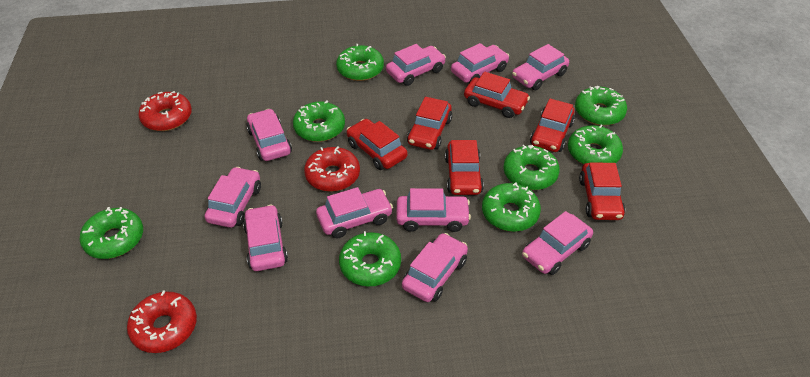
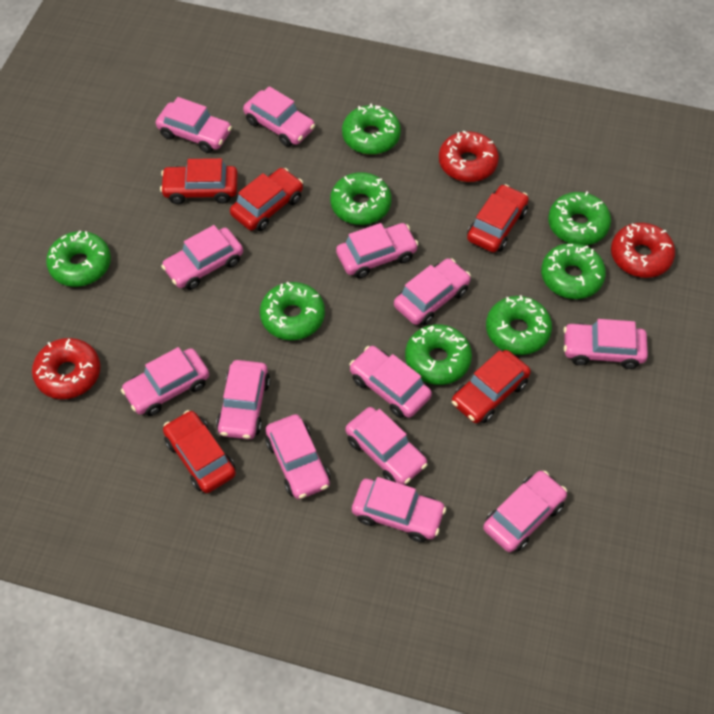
pink car: [205,167,261,228] [243,205,288,271] [246,109,292,161] [316,187,393,238] [386,44,446,86] [396,188,471,232] [402,233,468,302] [451,43,509,83] [512,44,569,90] [522,211,593,275] = 10 -> [121,347,209,416] [156,97,232,153] [161,225,243,290] [216,360,270,439] [243,86,315,147] [265,414,330,499] [336,223,419,278] [345,407,428,485] [349,346,432,418] [352,477,446,542] [394,258,471,326] [483,471,567,552] [564,319,648,369] = 13
red car: [347,119,407,170] [407,97,452,150] [445,140,484,195] [464,72,530,118] [530,99,575,152] [579,162,625,220] = 6 -> [160,158,238,204] [163,410,236,493] [230,168,303,231] [452,350,531,423] [467,184,529,252] = 5

